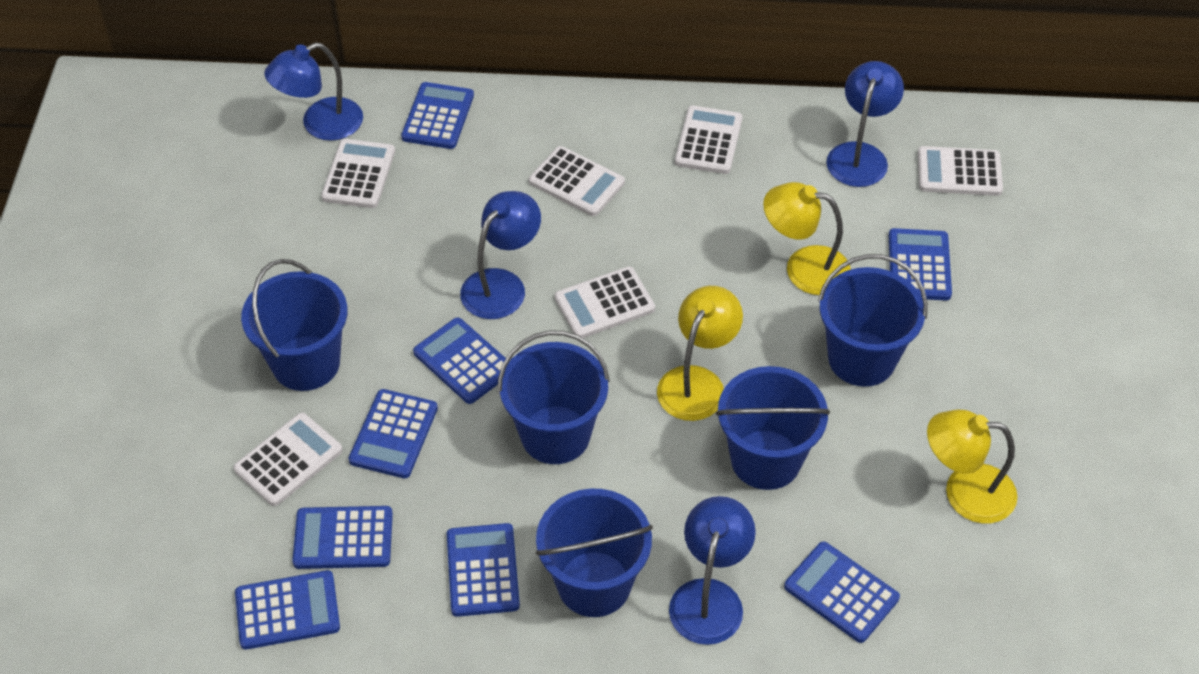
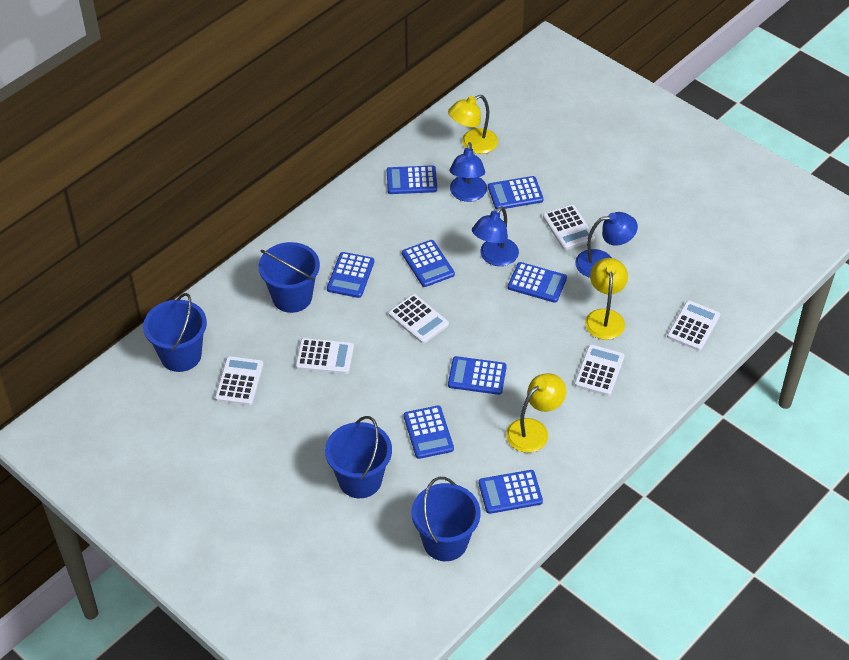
blue bucket: [241,259,348,391] [498,330,610,464] [535,489,653,617] [716,366,830,490] [818,254,928,387] = 5 -> [143,293,207,372] [259,242,320,313] [325,416,392,498] [412,477,481,561] = 4
blue lamp: [264,43,363,141] [460,191,541,319] [669,496,756,645] [826,61,904,187] = 4 -> [450,142,487,202] [472,206,519,266] [575,212,638,278] = 3

